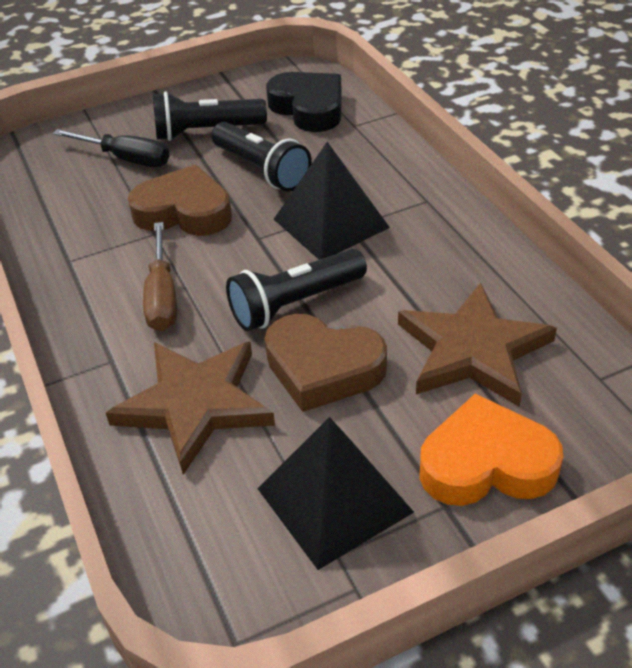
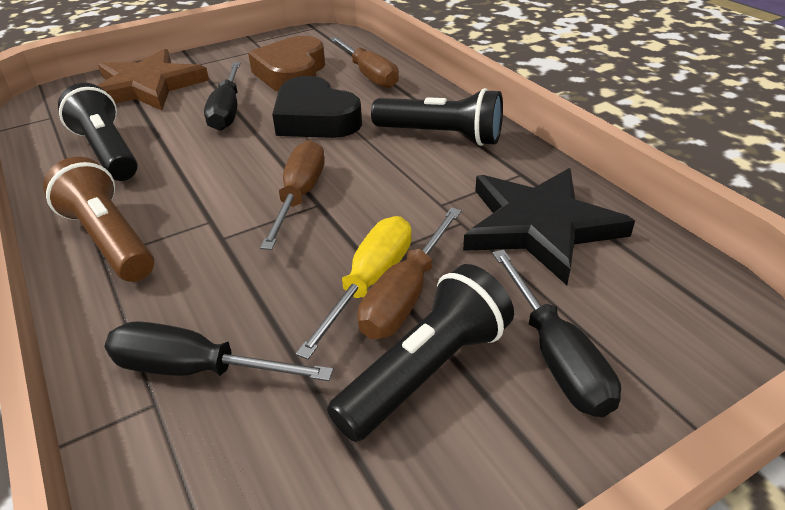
black pyramid: [258,417,414,570] [274,142,390,260] = 2 -> none = 0
black screwdriver: [53,129,169,167] = 1 -> [104,321,333,381] [204,62,241,131] [493,250,621,417] = 3
black star: none = 0 -> [463,168,635,285] = 1
brown flashlight: none = 0 -> [43,157,154,282] = 1
brown heart: [128,165,232,236] [265,314,387,412] = 2 -> [248,36,325,91] = 1
brown screwdriver: [143,222,177,331] = 1 -> [260,140,325,250] [330,37,399,88] [357,208,462,339] = 3
brown star: [106,342,275,475] [398,282,557,407] = 2 -> [97,49,209,111] = 1
orange heart: [419,394,563,506] = 1 -> none = 0
yellow screwdriver: none = 0 -> [296,216,412,360] = 1

